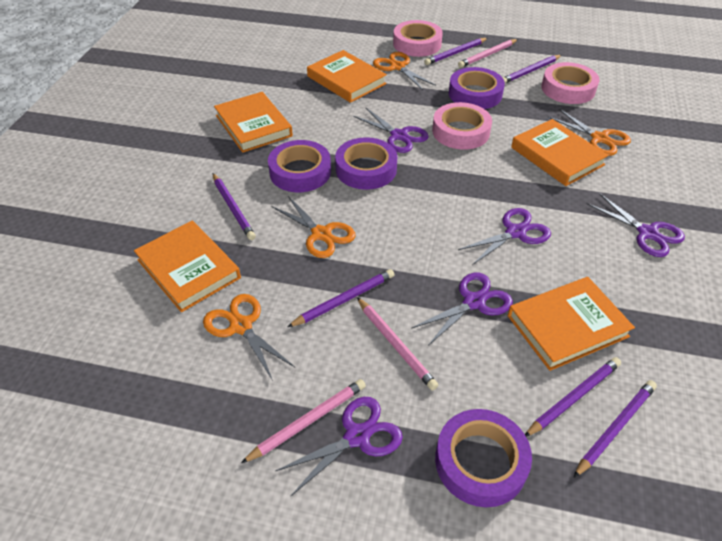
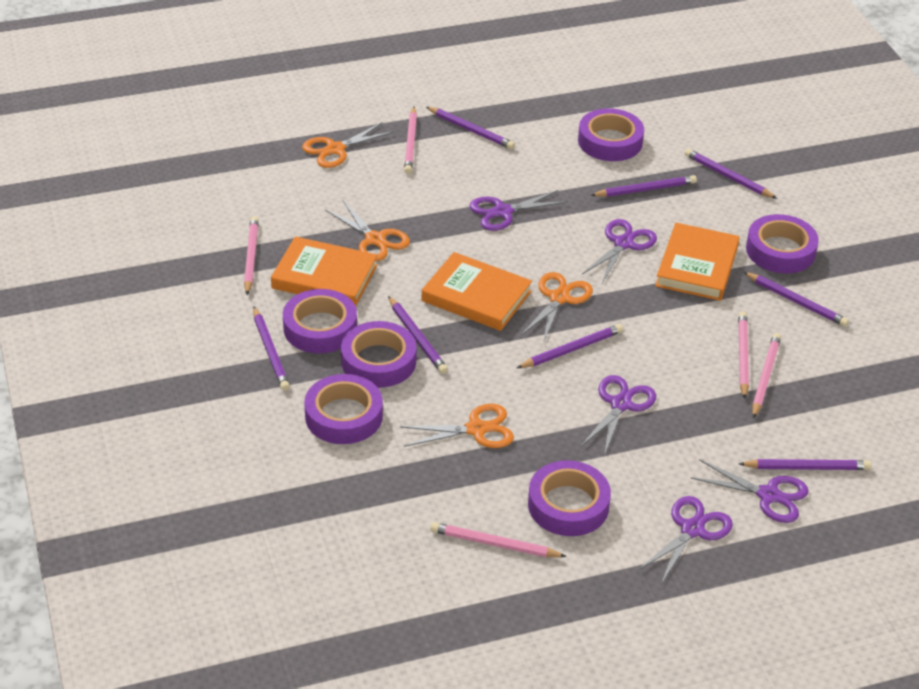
orange book: [134,221,241,312] [214,92,293,153] [307,50,387,103] [507,277,635,371] [511,119,609,186] = 5 -> [271,236,378,306] [422,252,532,331] [655,223,739,301] = 3
pink pencil: [241,379,366,463] [357,297,438,390] [458,39,518,68] = 3 -> [244,216,259,295] [404,107,417,174] [430,522,567,557] [738,311,749,399] [752,333,781,419] = 5
pink tape: [393,20,443,57] [432,102,492,149] [541,62,600,104] = 3 -> none = 0
purple pencil: [213,173,256,240] [287,269,394,327] [424,38,488,65] [503,55,562,83] [525,357,621,437] [573,380,657,478] = 6 -> [253,307,290,391] [388,296,448,374] [426,107,515,149] [517,324,623,368] [590,175,697,197] [685,149,777,199] [739,459,871,470] [744,272,849,327] = 8
purple tape: [268,140,331,192] [335,137,397,190] [435,409,532,507] [449,67,505,109] = 4 -> [283,289,357,353] [304,374,383,444] [341,321,417,388] [528,460,611,536] [578,108,644,161] [746,214,819,273] = 6

